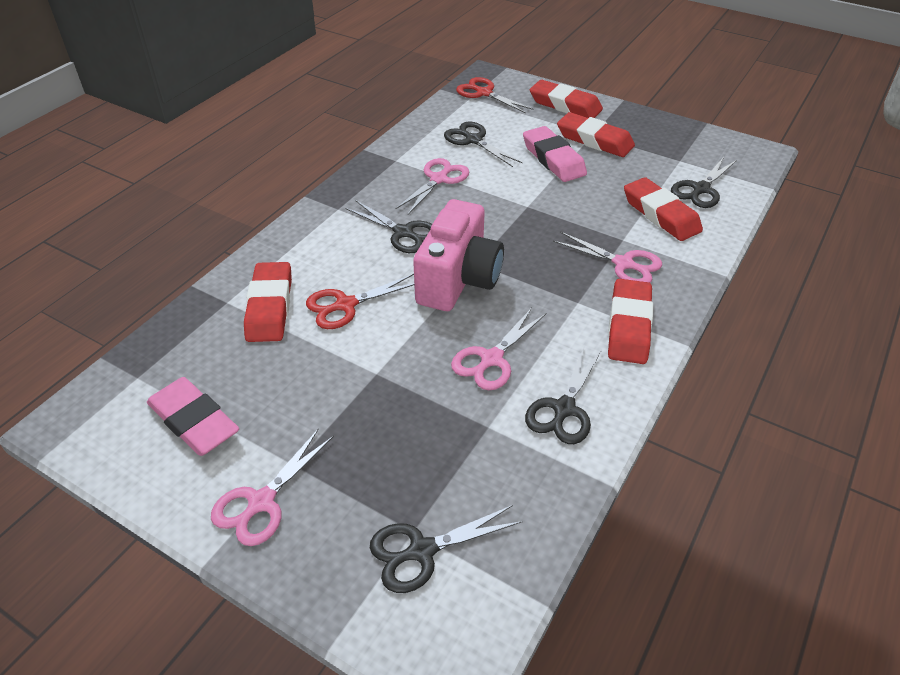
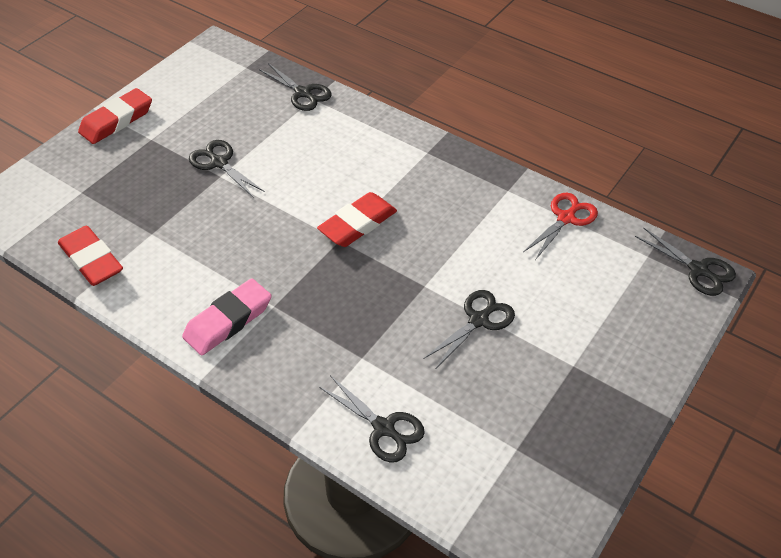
pink camera: [413,199,504,311] = 1 -> none = 0
pink eraser: [147,377,239,456] [523,126,587,182] = 2 -> [182,278,272,356] = 1
pink scissors: [211,428,334,546] [395,158,469,214] [451,308,546,390] [553,232,662,283] = 4 -> none = 0
red eraser: [244,262,292,342] [530,80,603,118] [557,112,635,157] [608,279,653,364] [624,177,703,241] = 5 -> [58,226,123,286] [78,88,152,144] [317,192,397,247] = 3
red scissors: [306,274,414,329] [456,77,533,113] = 2 -> [523,193,598,260] = 1

